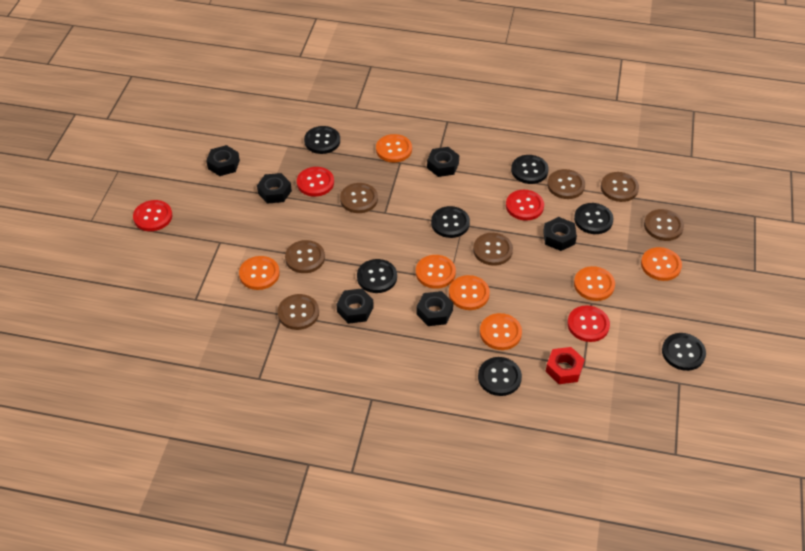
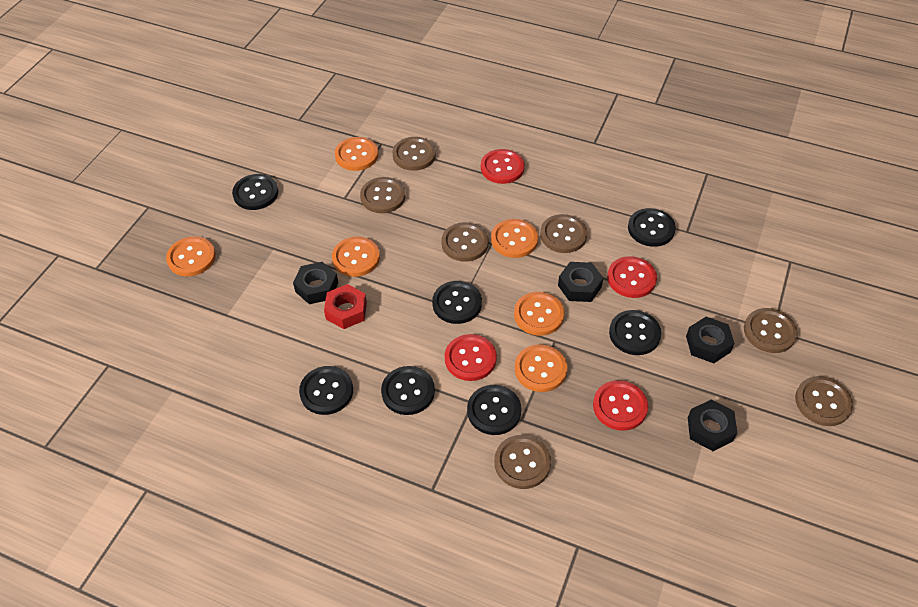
black nut: [206,145,240,176] [257,173,292,204] [336,288,374,324] [416,291,453,326] [427,147,459,177] [543,217,577,251] = 6 -> [293,262,338,304] [558,262,603,302] [686,317,735,363] [688,399,737,451] = 4
orange button: [239,256,280,290] [376,134,412,163] [416,255,456,289] [449,275,490,310] [480,313,522,350] [574,266,615,301] [641,247,682,281] = 7 -> [166,236,216,276] [332,237,380,277] [335,137,378,171] [491,219,538,258] [514,292,564,336] [515,344,567,392] = 6

